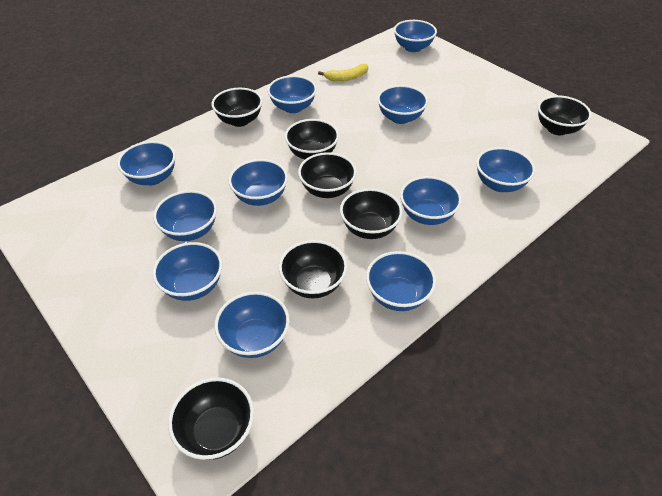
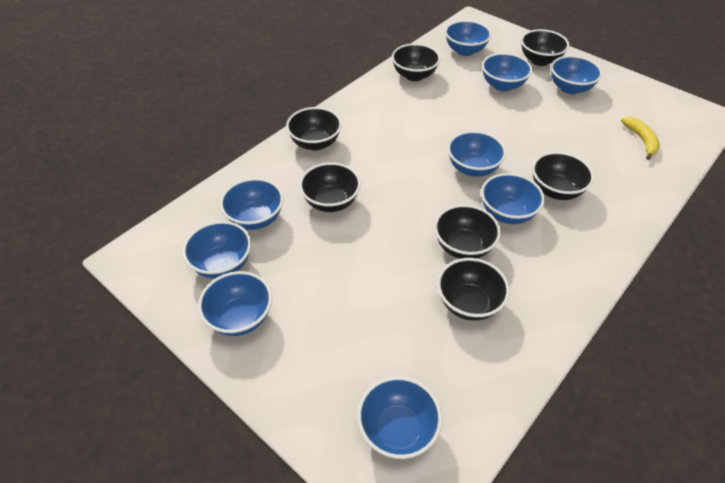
blue bowl: [117,141,176,185] [153,190,217,241] [153,242,223,301] [214,292,290,358] [229,159,288,206] [267,75,317,113] [366,251,436,311] [377,85,428,124] [394,20,437,52] [400,176,462,225] [476,147,535,192] = 11 -> [182,221,251,279] [198,271,272,336] [220,178,284,230] [357,376,442,459] [445,20,492,56] [448,131,506,177] [481,173,545,224] [482,53,532,92] [551,55,603,94] = 9

